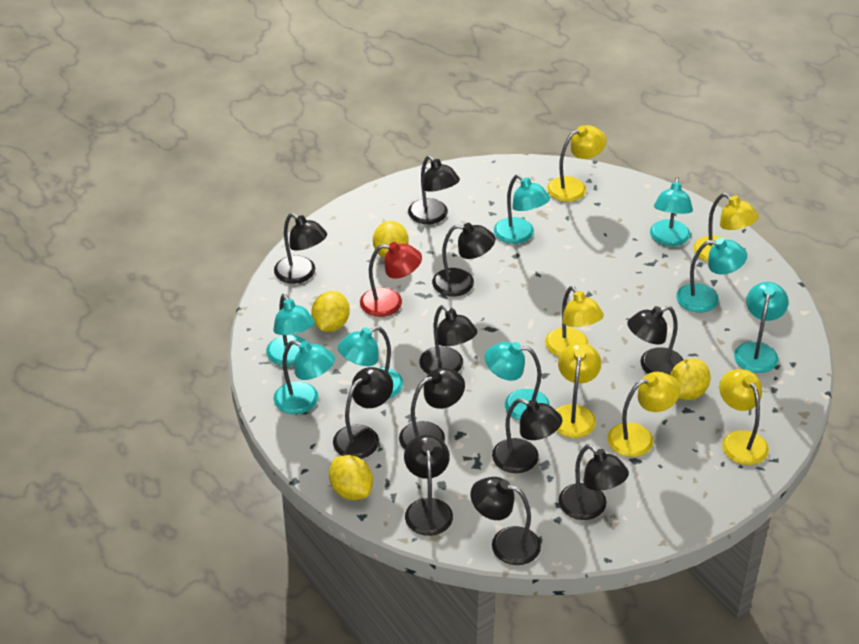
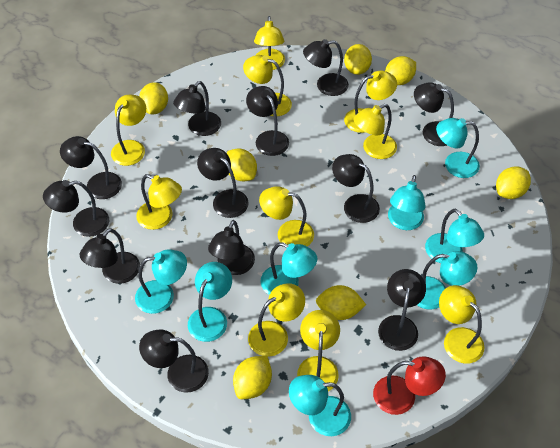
black lamp: [274,213,327,284] [333,367,393,459] [399,368,465,449] [404,434,453,536] [408,156,460,224] [419,305,478,374] [432,223,495,296] [471,477,541,565] [492,398,562,473] [559,444,629,520] [627,306,683,375] = 11 -> [43,180,109,237] [60,136,122,199] [80,228,140,284] [139,329,209,393] [173,81,221,136] [197,148,249,218] [208,220,255,275] [246,86,289,156] [303,39,349,96] [332,154,380,223] [378,269,426,351] [414,82,454,146] = 12
yellow lamp: [545,286,604,357] [547,125,607,202] [556,343,601,438] [607,372,680,457] [693,193,759,262] [719,369,769,465] = 6 -> [111,95,146,166] [136,174,182,230] [243,55,292,116] [248,283,305,357] [254,16,285,70] [259,186,314,247] [297,310,340,392] [344,71,397,133] [354,104,397,159] [439,285,485,364] = 10
yellow lemon: [311,291,350,332] [329,455,373,500] [373,221,409,258] [670,358,711,400] = 4 -> [139,82,168,114] [227,149,257,181] [233,356,272,399] [316,285,366,320] [344,44,372,75] [385,56,416,85] [496,167,531,199] = 7

